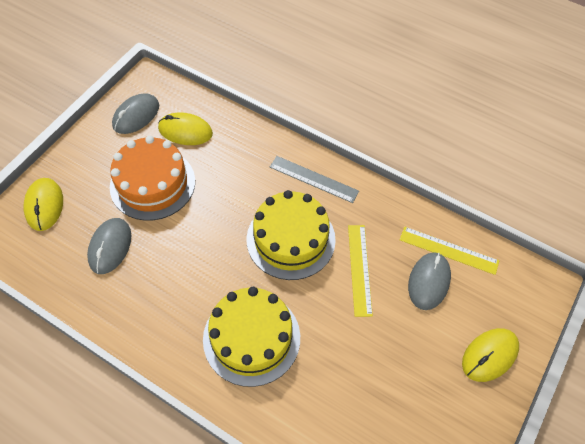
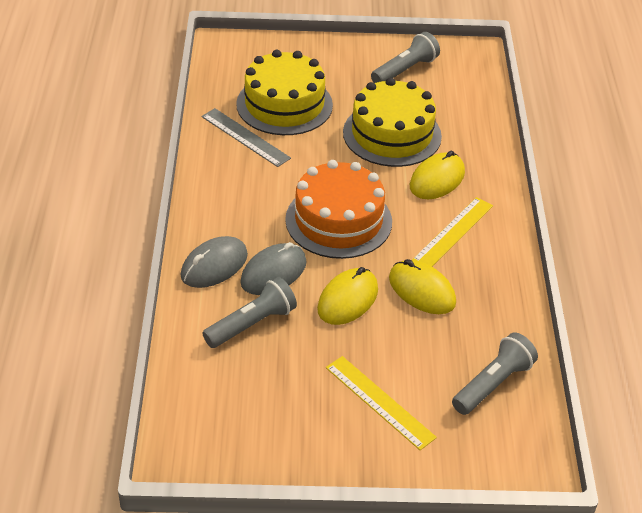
grey flashlight: none = 0 -> [202,277,297,348] [371,32,440,83] [452,332,538,415] = 3
grey mouse: [87,218,131,274] [112,93,159,134] [408,252,451,310] = 3 -> [181,236,248,288] [240,242,307,295] = 2

